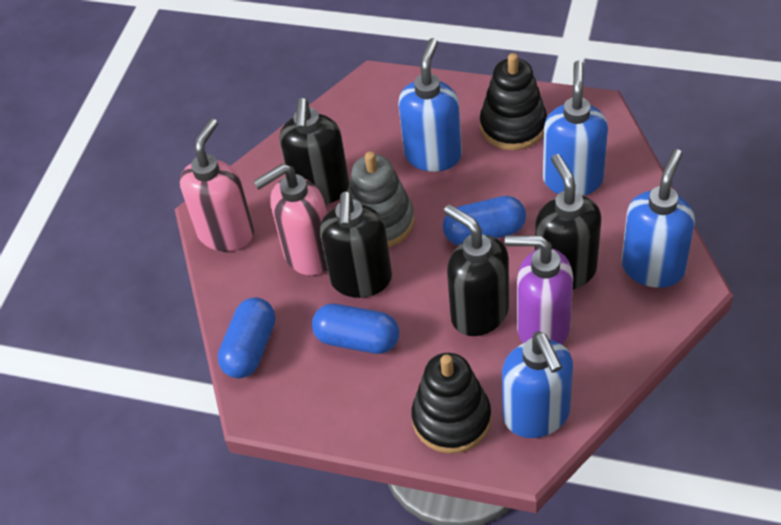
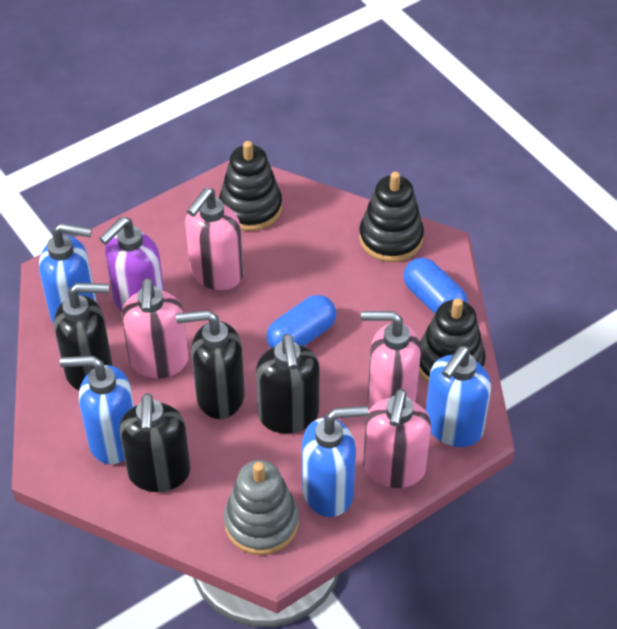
black stacking toy: [412,353,491,454] [480,53,547,150] = 2 -> [219,141,282,231] [359,172,424,262] [419,298,486,383] = 3
blue capsule: [218,297,275,378] [312,304,399,354] [443,196,526,245] = 3 -> [266,295,336,348] [403,258,468,314] = 2
pink soap dispenser: [180,119,254,251] [253,164,327,276] = 2 -> [121,278,189,378] [185,188,244,290] [361,311,421,407] [363,389,431,488] = 4

